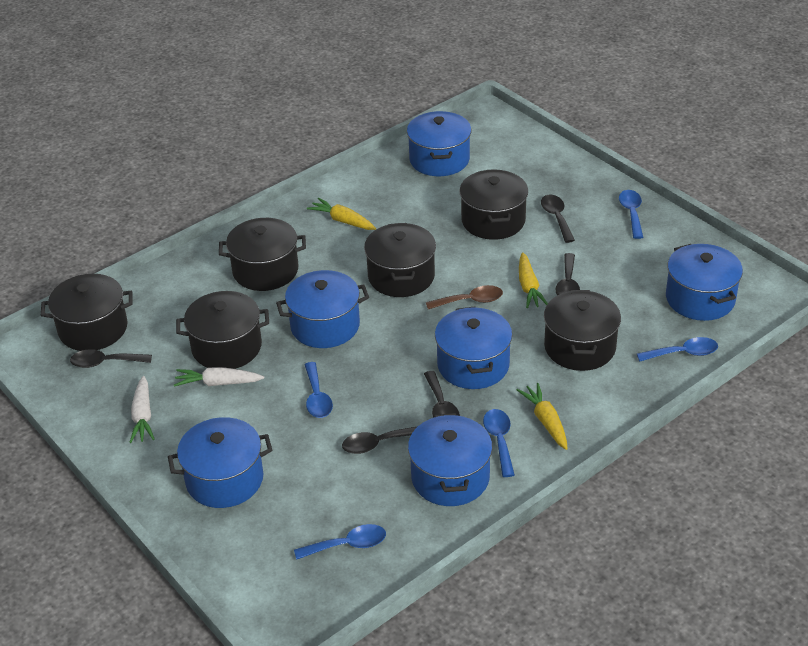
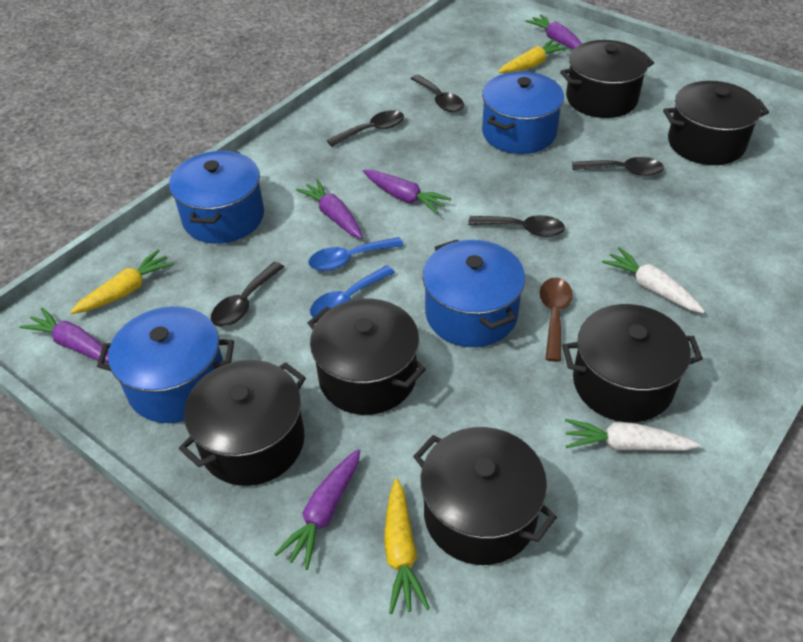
blue pot: [168,417,272,508] [276,270,369,348] [407,111,471,176] [408,413,492,506] [435,306,512,389] [666,244,743,321] = 6 -> [97,306,234,423] [169,151,264,244] [423,239,525,347] [482,71,564,154] = 4
blue spoon: [294,524,386,560] [305,362,333,418] [483,409,515,477] [619,190,643,239] [637,337,718,362] = 5 -> [308,237,404,271] [310,265,395,317] = 2
purple carrot: none = 0 -> [20,308,109,363] [274,449,360,570] [296,179,363,239] [363,170,451,214] [525,14,582,50] = 5

